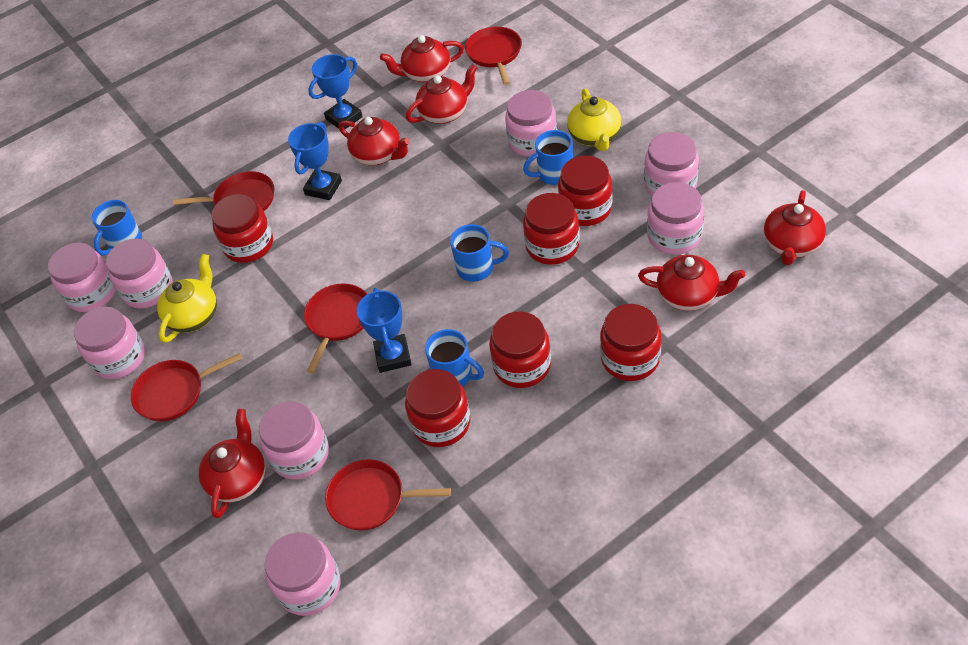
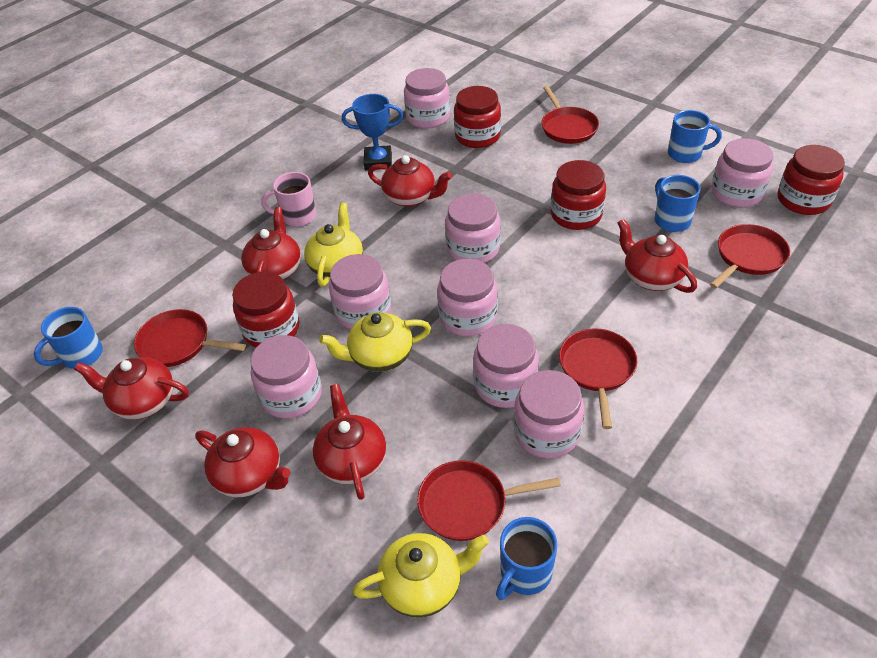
blue trophy: [288,122,342,200] [308,54,363,129] [357,288,412,373] = 3 -> [342,94,403,170] = 1
pink mug: none = 0 -> [261,172,316,227] = 1
red jar: [212,194,273,263] [405,369,471,447] [489,311,551,388] [523,193,579,265] [558,156,613,226] [600,304,661,381] = 6 -> [232,272,299,347] [454,86,501,148] [551,160,606,230] [778,145,845,215] = 4
yellow teapot: [157,254,217,343] [567,88,622,151] = 2 -> [304,203,363,287] [319,312,431,372] [353,533,489,618] = 3

